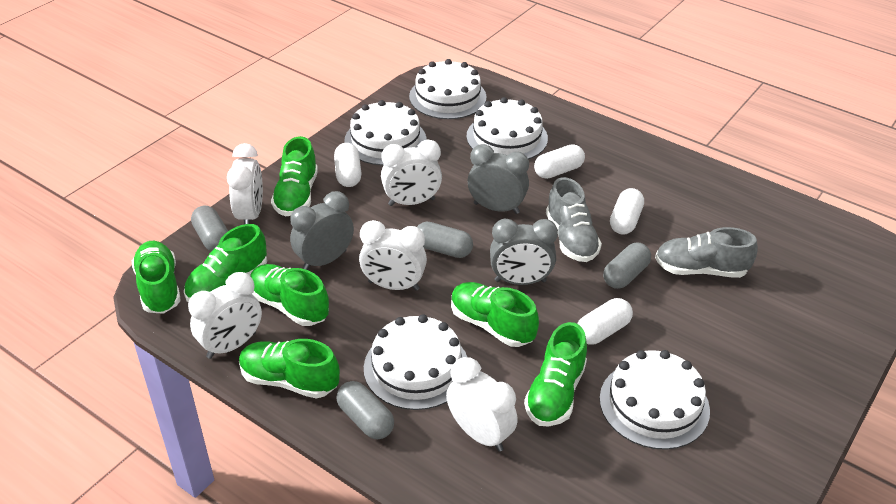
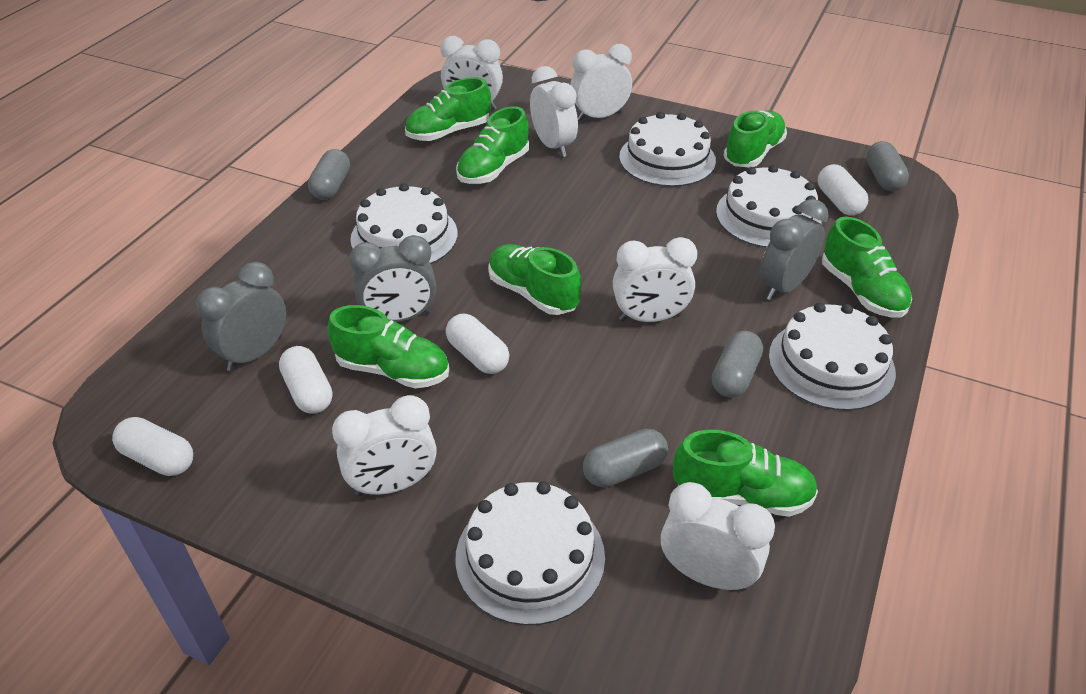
grey shoe: [546,177,602,262] [655,227,758,278] = 2 -> none = 0
white clock: [188,272,262,359] [227,143,263,224] [359,220,427,291] [381,140,442,206] [446,357,518,452] = 5 -> [332,395,437,496] [441,36,503,110] [530,66,578,157] [570,44,632,121] [613,237,697,322] [661,482,775,591] = 6

